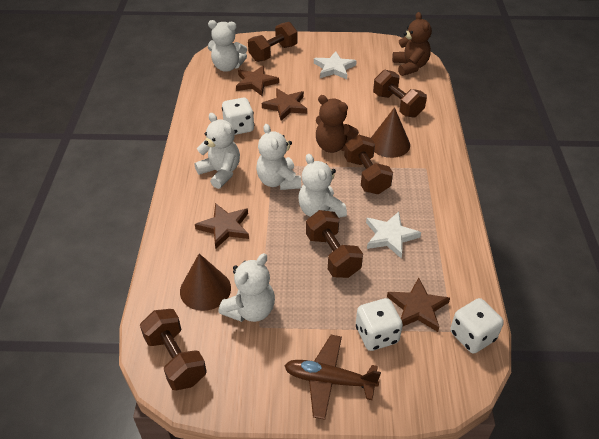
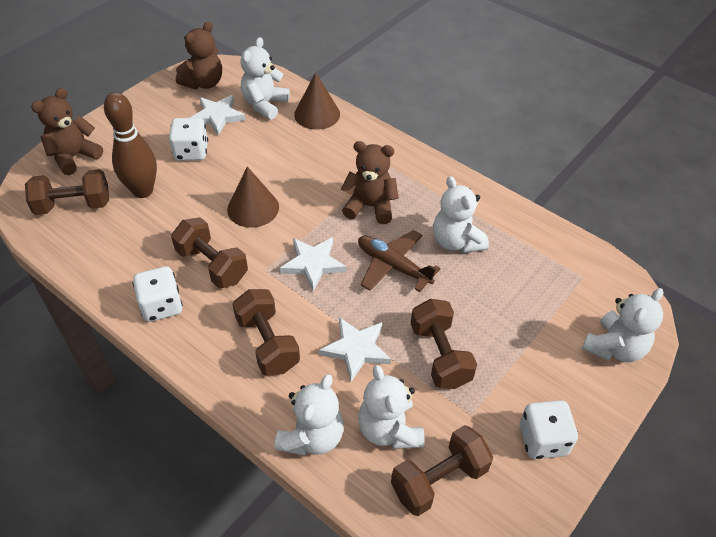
brown bowling pin: none = 0 -> [104,92,157,198] = 1
brown star: [195,203,249,248] [236,65,279,96] [262,88,307,121] [387,278,450,332] = 4 -> none = 0
brown teddy bear: [316,95,359,153] [392,12,432,76] = 2 -> [31,88,103,175] [176,22,222,89] [341,141,399,224] = 3
white star: [314,51,357,79] [366,212,421,258] = 2 -> [190,95,246,135] [280,237,346,292] [319,317,391,382] = 3

